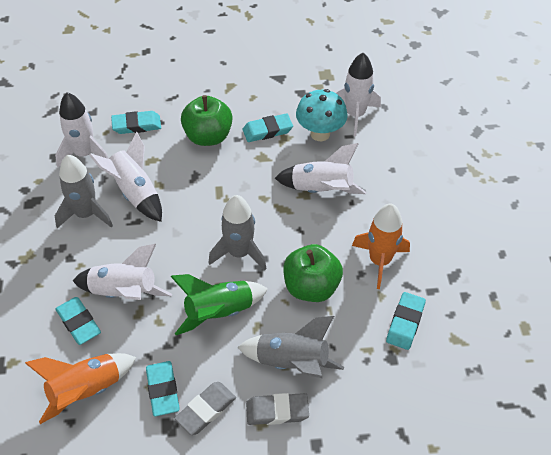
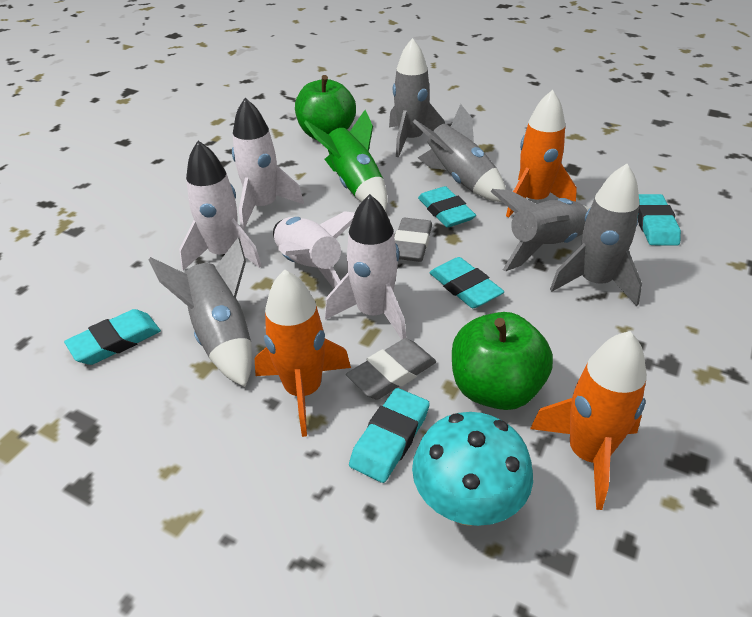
grey rocket: [55,154,113,228] [208,195,267,270] [237,316,344,378] = 3 -> [149,238,252,387] [389,38,445,158] [413,104,506,202] [490,189,589,272] [550,164,642,306] = 5
orange rocket: [25,353,136,424] [352,204,410,289] = 2 -> [254,270,351,437] [506,90,577,218] [530,331,647,510] = 3
white rocket: [55,92,109,167] [73,244,172,300] [89,132,162,222] [275,143,366,194] [335,53,381,136] = 5 -> [179,141,262,270] [232,98,304,230] [273,211,355,289] [325,194,406,340] = 4

